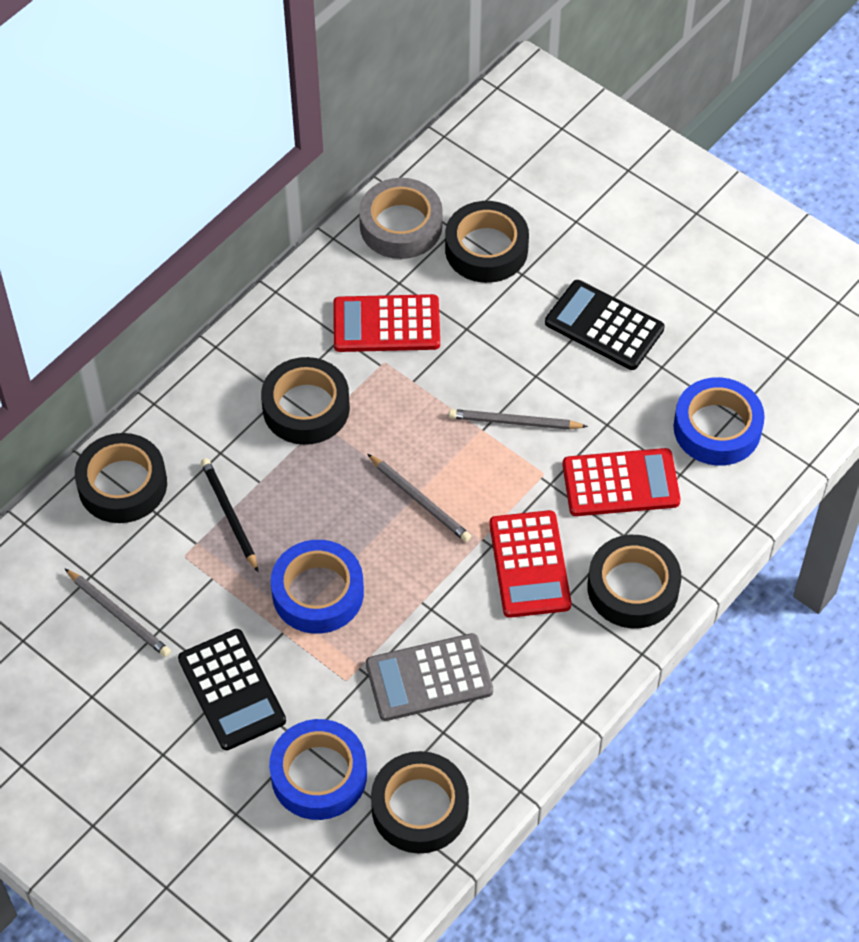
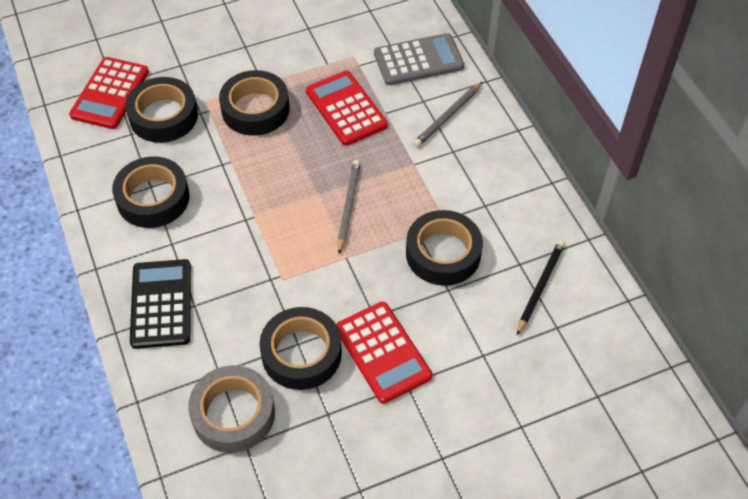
black calculator: [178,629,286,750] [545,280,665,370] = 2 -> [130,259,191,349] = 1
blue tape: [269,719,367,820] [271,540,364,634] [674,377,765,466] = 3 -> none = 0
grey pencil: [65,569,171,657] [367,454,471,542] [449,409,588,430] = 3 -> [338,160,360,254] [414,82,482,147] = 2

